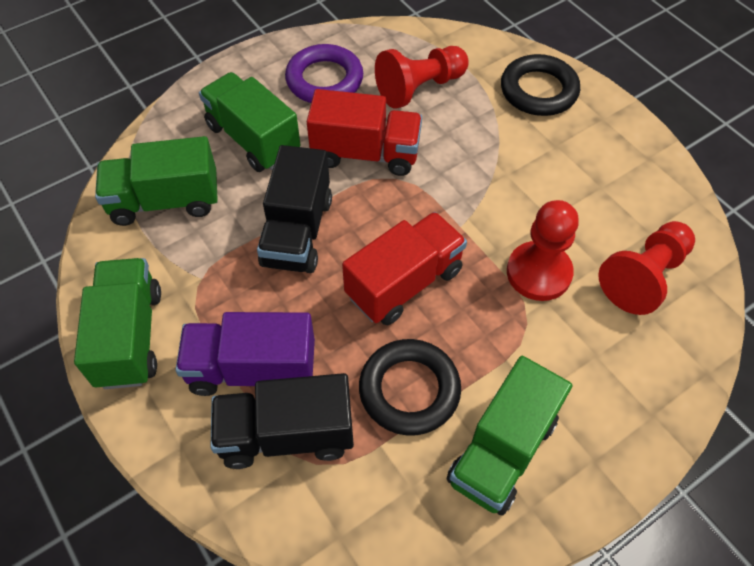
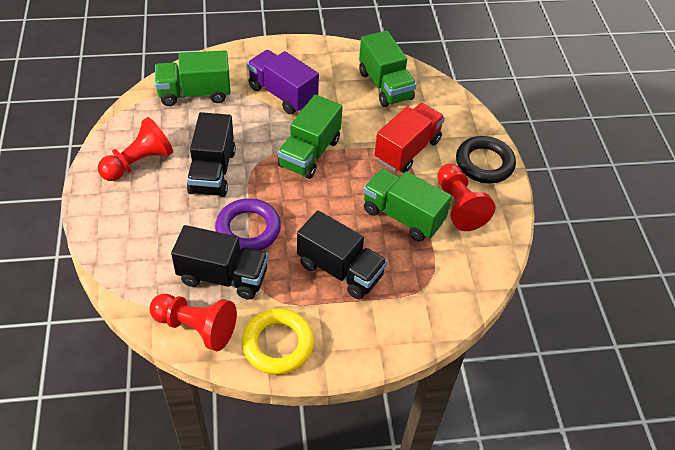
black ring: [359,339,461,435] [501,54,580,116] = 2 -> [456,136,516,184] = 1
black truck: [211,373,354,469] [257,145,332,273] = 2 -> [171,225,268,299] [187,112,236,197] [297,210,388,299] = 3
red truck: [306,89,422,176] [342,212,467,325] = 2 -> [374,103,445,173] = 1
yellow ring: none = 0 -> [242,308,314,375] = 1

